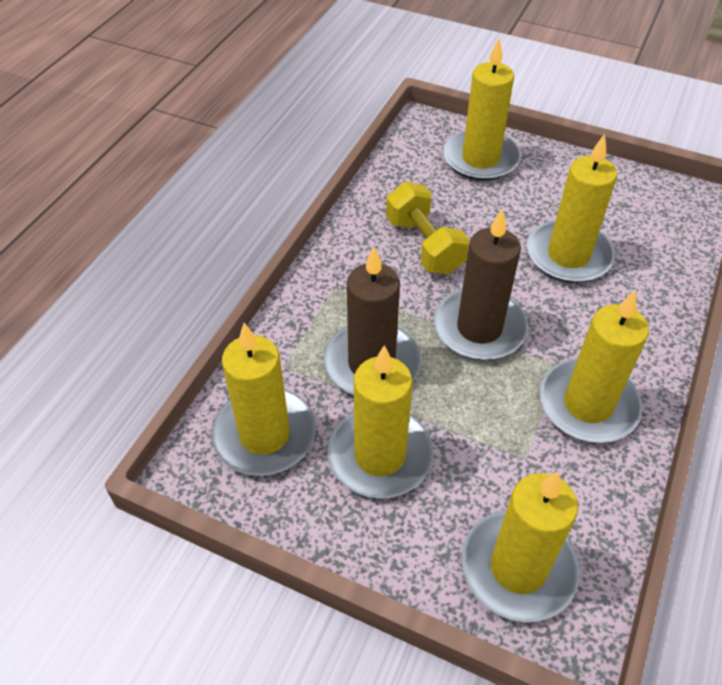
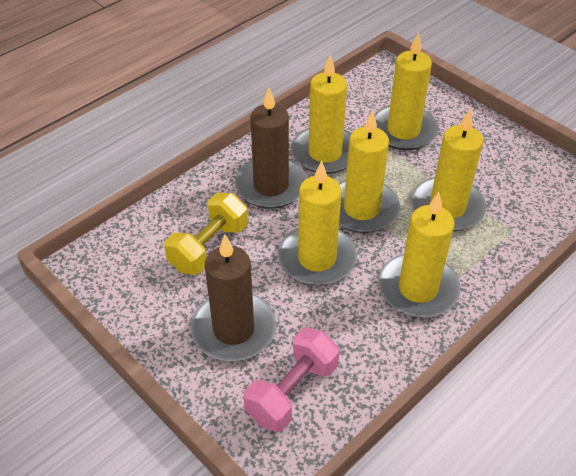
pink dumbbell: none = 0 -> [244,328,339,432] = 1

